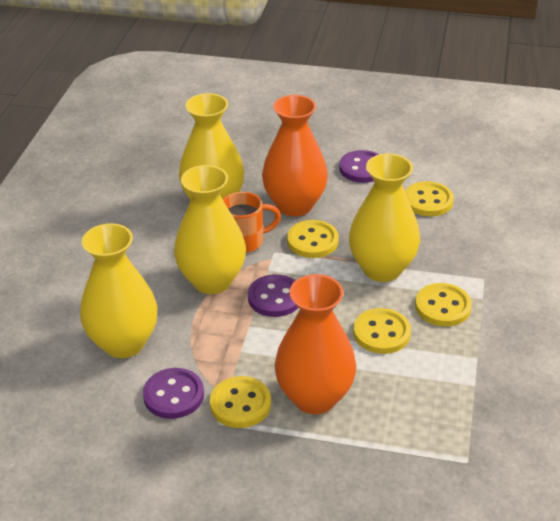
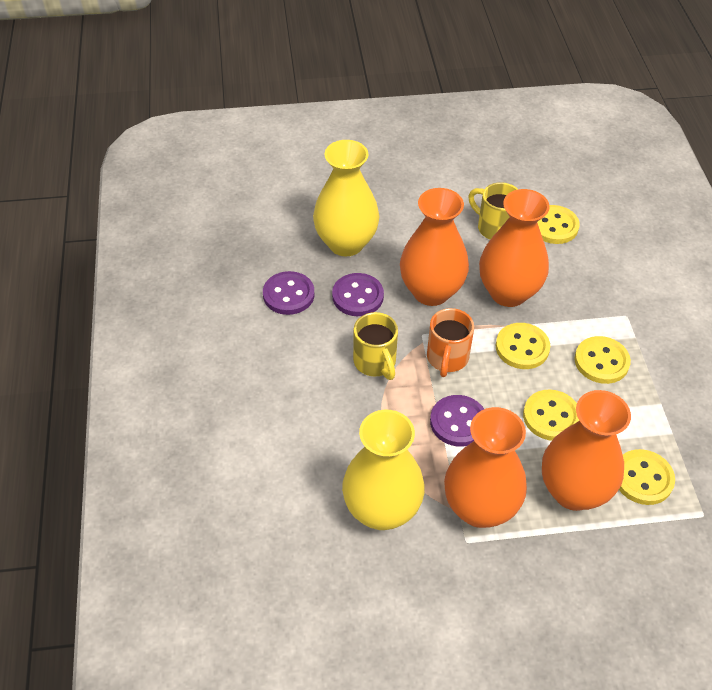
orange vase: [262,95,328,216] [275,274,356,414] = 2 -> [400,188,469,306] [444,407,527,528] [479,189,550,307] [542,390,631,511] = 4
yellow mug: none = 0 -> [353,312,398,380] [468,182,518,240] = 2
yellow vase: [80,223,157,358] [174,165,246,294] [179,93,244,200] [349,153,420,282] = 4 -> [313,140,379,256] [342,410,425,530] = 2

